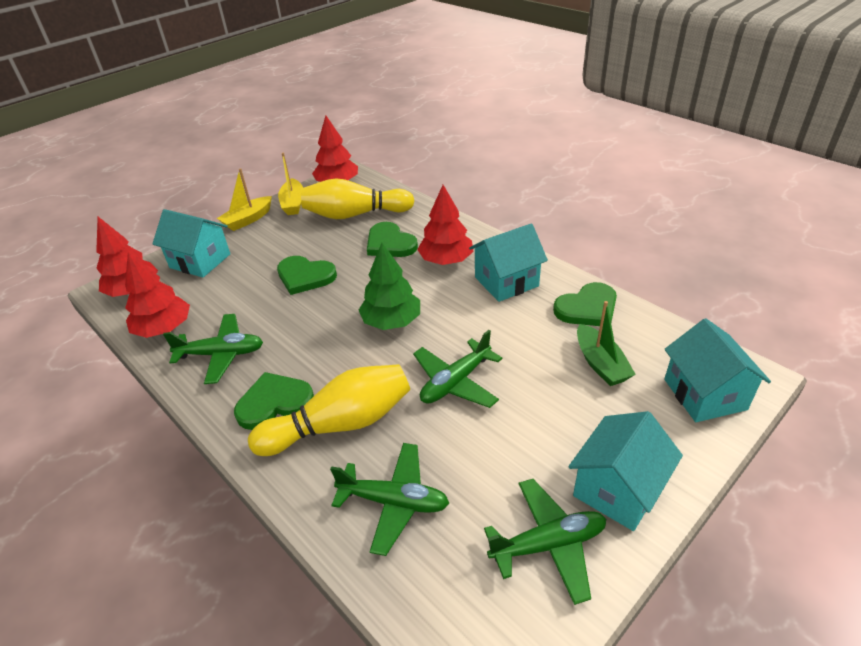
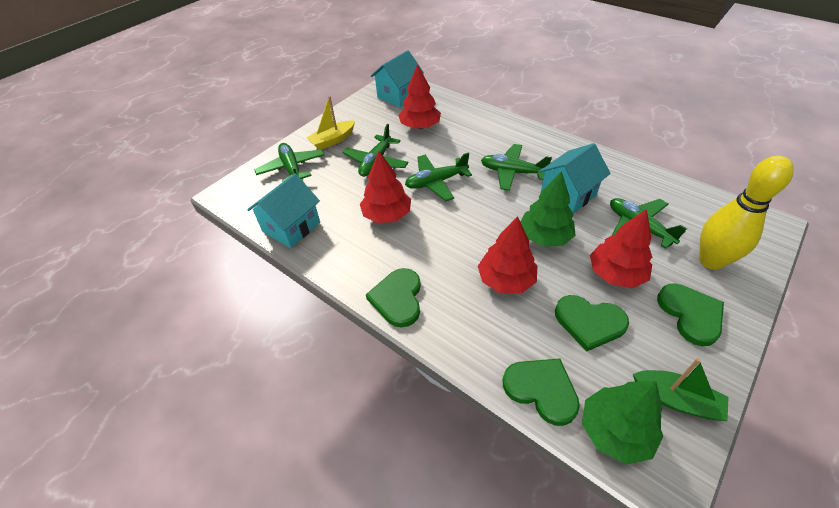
green plane: [163,314,263,384] [330,443,449,556] [413,330,502,408] [484,479,606,605] = 4 -> [254,143,324,182] [342,124,408,177] [405,153,472,201] [481,144,552,191] [610,198,687,249] = 5
green tree: [359,243,420,330] = 1 -> [520,171,576,247] [582,381,663,465] = 2
turquoise house: [152,209,230,278] [469,223,548,302] [568,411,683,531] [664,318,771,422] = 4 -> [247,174,320,248] [371,50,424,107] [539,143,611,214] = 3
yellow boat: [217,168,272,231] [278,152,304,215] = 2 -> [306,96,355,150] = 1
yellow bowling pin: [248,364,410,456] [301,178,414,219] = 2 -> [699,155,794,270] = 1

